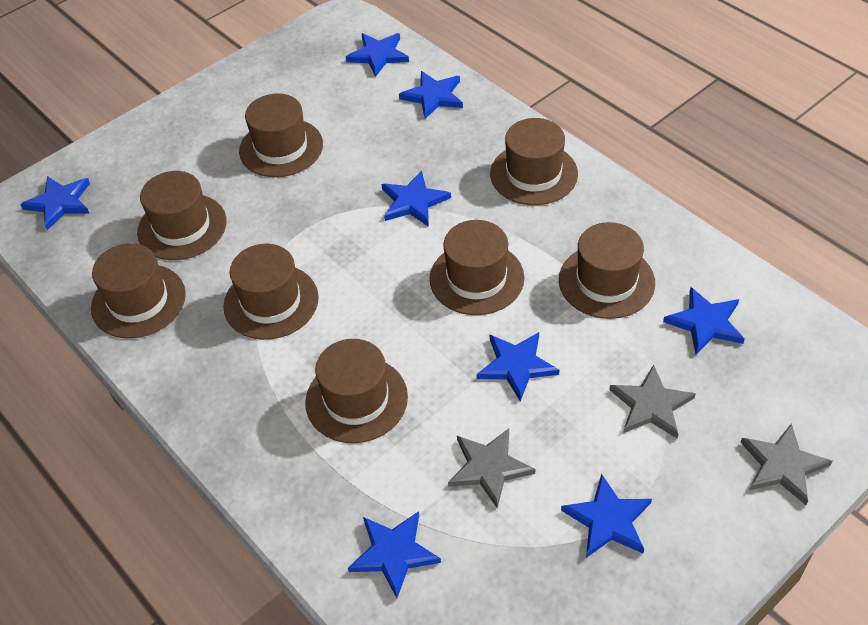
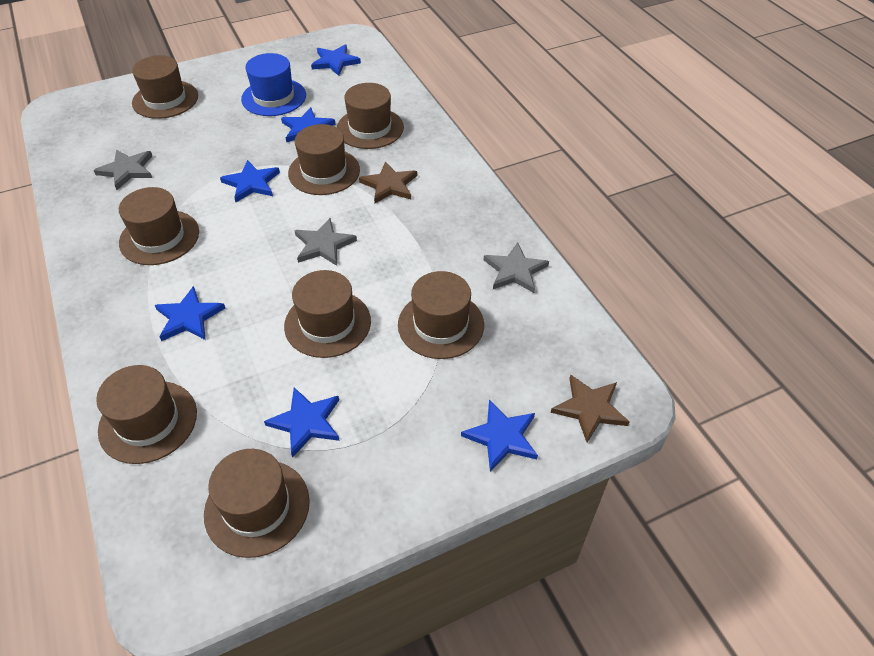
blue hat: none = 0 -> [241,53,306,116] = 1
blue star: [20,176,90,230] [346,33,409,77] [348,511,441,598] [381,171,451,227] [399,71,463,119] [477,332,559,401] [561,474,652,558] [663,287,745,355] = 8 -> [155,286,225,341] [220,160,280,202] [264,387,340,458] [281,107,336,143] [311,44,361,76] [461,400,538,472] = 6
brown star: none = 0 -> [359,161,417,203] [551,374,630,442] = 2

